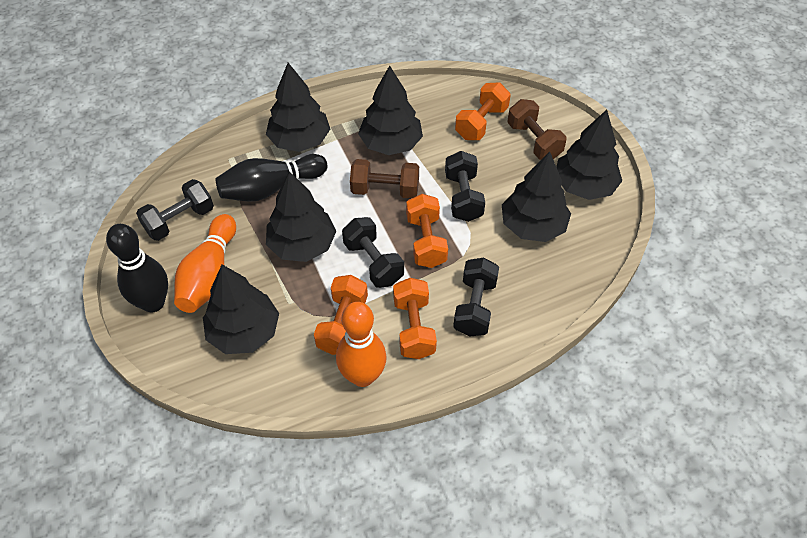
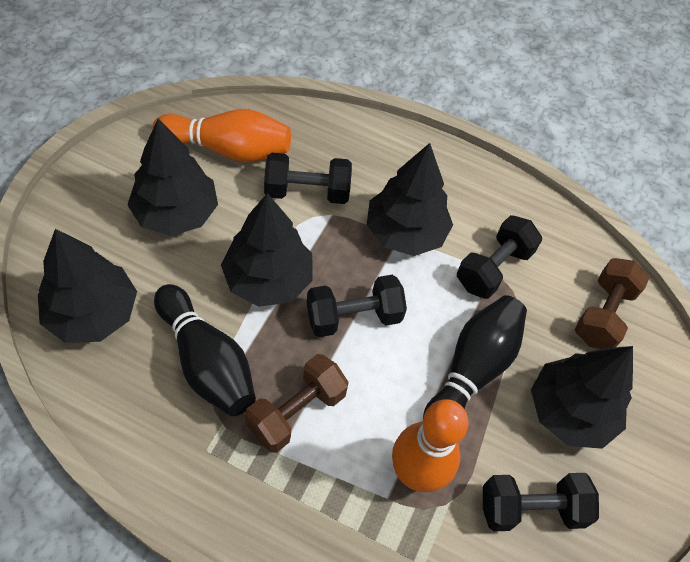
black tree: [203,265,279,354] [266,63,330,152] [266,171,336,262] [358,65,423,155] [502,152,571,242] [556,110,622,200] = 6 -> [38,229,137,343] [127,119,218,236] [221,193,313,307] [367,143,453,256] [531,346,633,449] = 5
orange dumbbell: [314,275,368,355] [393,278,437,359] [406,194,448,268] [455,82,511,140] = 4 -> none = 0

